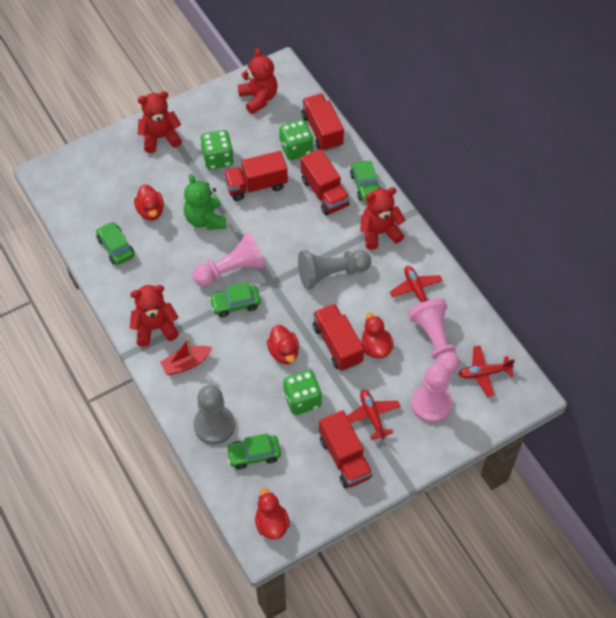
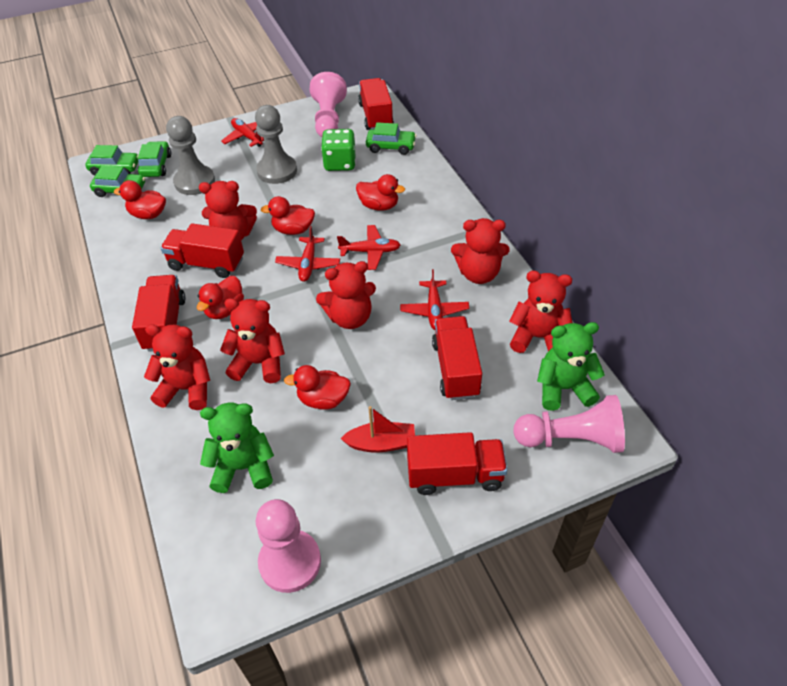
green dice: [200,130,234,170] [279,119,313,160] [283,370,322,415] = 3 -> [321,129,356,171] = 1
green teddy bear: [184,174,227,230] = 1 -> [200,403,274,493] [537,322,605,411] = 2
red duck: [134,184,164,221] [255,488,290,539] [267,325,299,364] [361,313,394,358] = 4 -> [114,180,166,219] [197,276,244,319] [260,196,315,235] [284,365,351,410] [356,174,405,211] = 5
red plane: [347,390,401,440] [390,266,443,303] [458,345,515,397] = 3 -> [221,118,264,147] [275,226,340,282] [337,225,400,270] [400,269,469,330] = 4
red teddy bear: [130,285,179,347] [138,91,182,153] [238,48,277,114] [360,187,405,250] = 4 -> [144,324,210,410] [199,181,257,240] [220,298,285,383] [316,261,376,329] [451,218,509,284] [509,271,572,353] = 6

